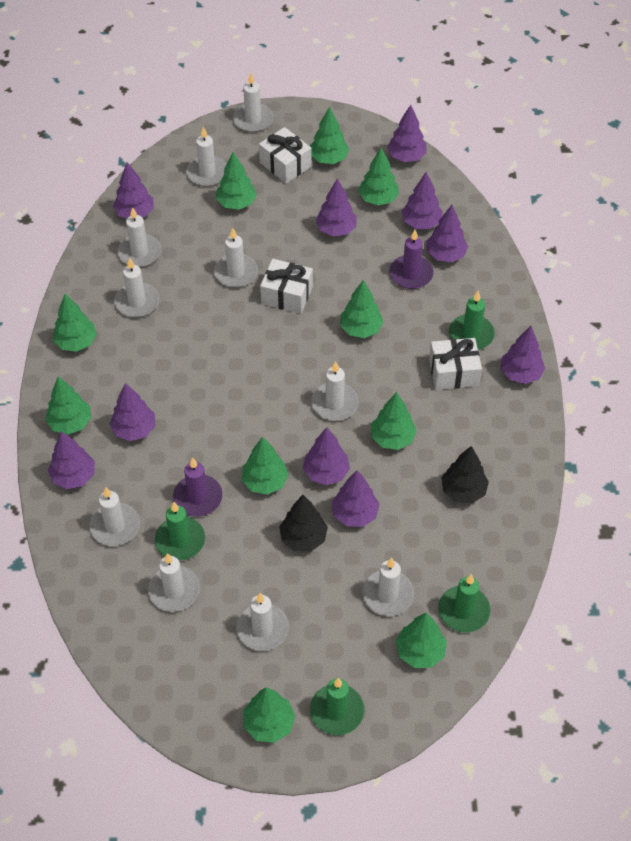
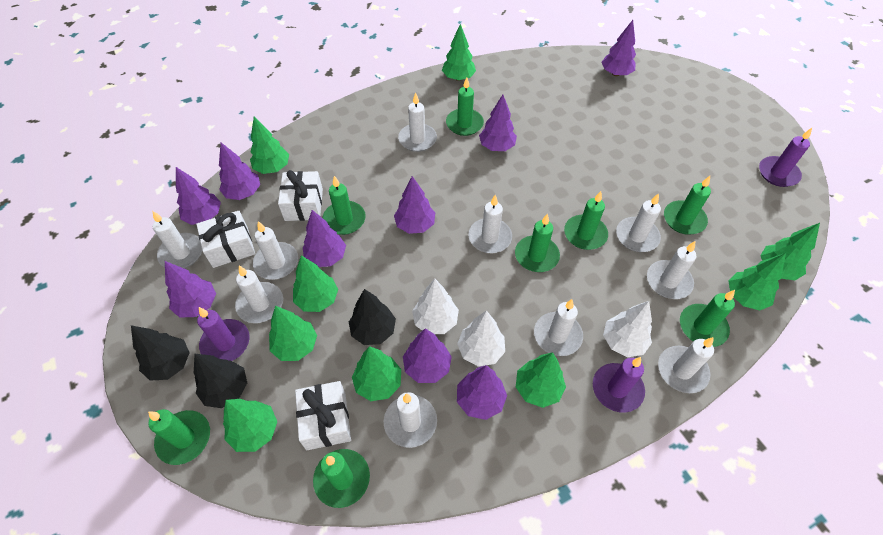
black tree: [279,495,328,551] [441,446,489,503] = 2 -> [131,325,190,381] [194,354,247,408] [349,289,396,345] = 3
green candle: [155,502,205,561] [310,678,364,735] [438,574,491,633] [449,291,495,350] = 4 -> [148,409,210,465] [313,449,370,508] [323,176,366,235] [446,77,484,136] [515,214,560,272] [564,191,608,250] [664,176,711,234] [680,290,735,347] = 8
green tree: [45,376,91,435] [53,294,97,352] [216,152,257,210] [242,436,289,495] [243,687,295,743] [310,106,349,164] [340,280,383,338] [358,148,399,205] [371,392,417,450] [396,612,447,668] = 10 -> [223,399,277,452] [250,116,289,174] [269,306,317,361] [293,255,338,312] [352,346,401,401] [442,24,476,81] [516,352,566,408] [728,253,786,311] [760,223,820,281] = 9
purple candle: [173,457,223,517] [389,230,434,289] = 2 -> [197,307,250,361] [593,357,645,413] [759,128,812,187] = 3
purple tree: [48,431,95,489] [110,383,156,441] [113,162,154,219] [303,427,350,485] [316,178,356,236] [332,470,380,527] [387,105,427,162] [401,172,443,229] [427,205,468,262] [501,326,545,384] = 10 -> [165,261,216,318] [176,167,221,225] [219,143,260,200] [303,210,346,267] [394,176,435,234] [403,328,452,383] [457,365,507,420] [479,95,517,151] [602,20,636,76] = 9
white tree: none = 0 -> [412,279,459,334] [457,310,505,367] [603,301,652,357] = 3

